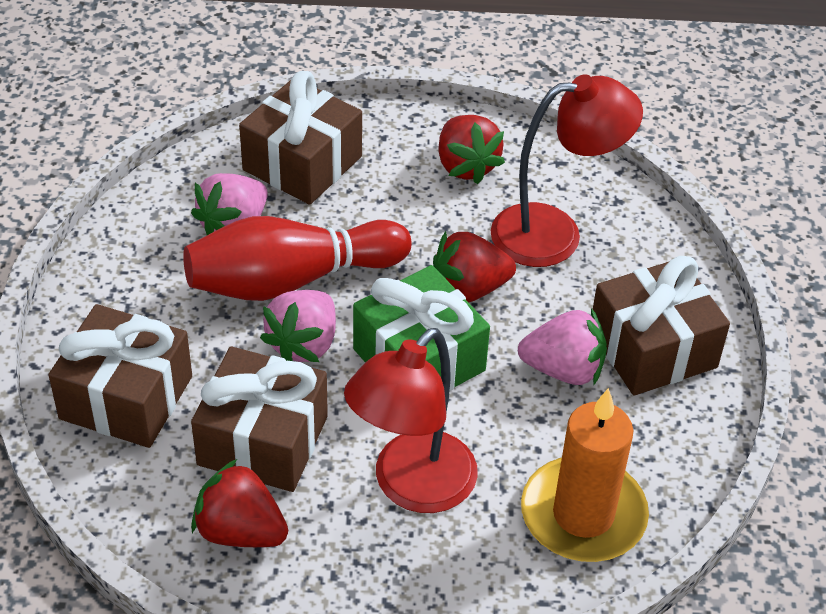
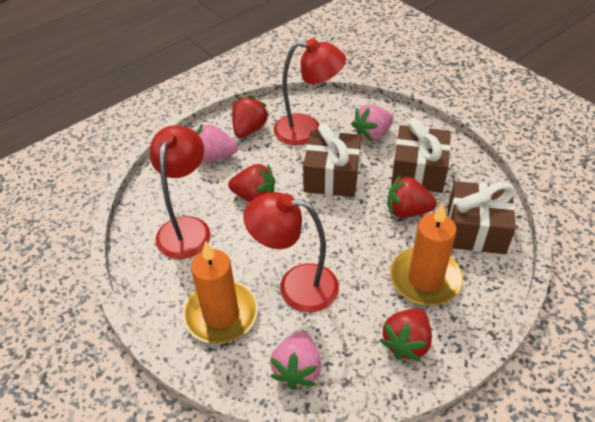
brown gift: [49,304,192,448] [191,346,328,492] [239,71,362,205] [593,256,730,395] = 4 -> [303,123,361,197] [391,118,451,193] [448,181,516,254] = 3
green gift: [353,265,490,391] = 1 -> none = 0
orange candle: [521,388,649,562] = 1 -> [183,241,258,344] [390,203,463,305] = 2
red bowling pin: [183,216,411,301] = 1 -> none = 0
red lamp: [344,328,478,513] [491,74,643,267] = 2 -> [150,125,211,259] [243,192,339,312] [274,38,346,145] = 3
red strawberry: [191,459,288,547] [433,231,516,303] [438,115,505,184] = 3 -> [228,164,275,202] [232,95,269,138] [380,309,432,362] [387,174,437,218] = 4

